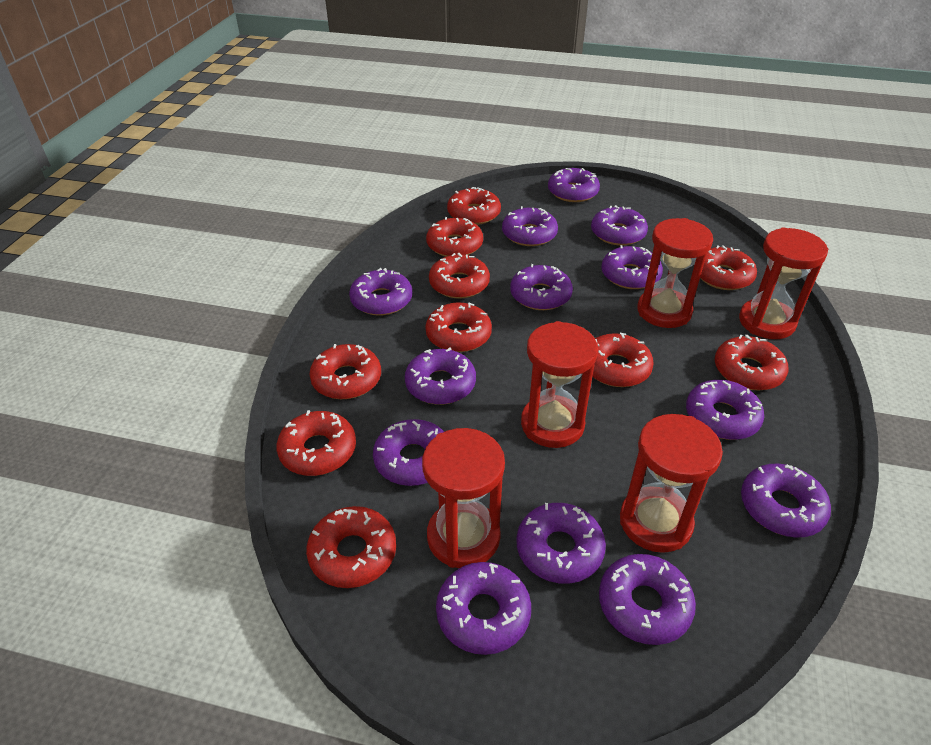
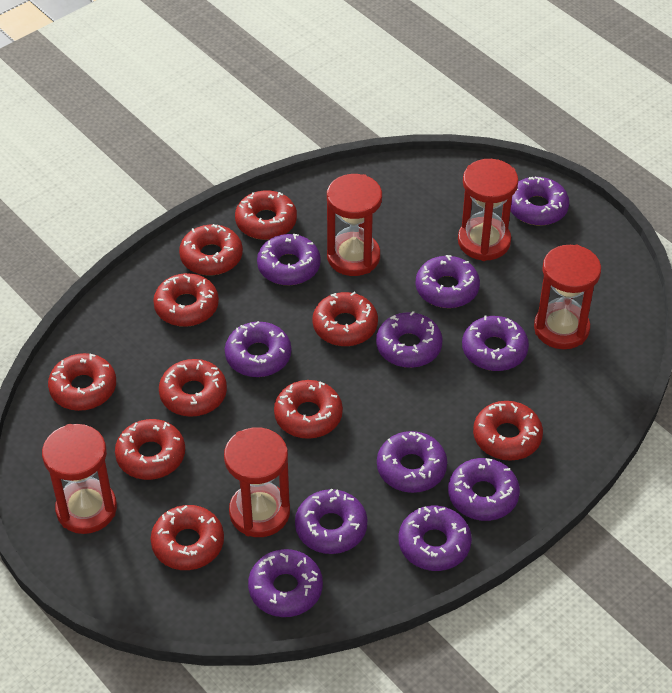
purple donut: [349,268,412,315] [373,419,444,486] [405,348,476,405] [436,562,531,655] [502,206,558,246] [510,264,573,310] [517,503,606,584] [548,168,600,202] [591,205,648,246] [599,554,696,645] [601,245,663,289] [686,380,764,440] [741,464,831,538] = 13 -> [225,321,291,377] [248,549,323,617] [257,233,321,286] [295,488,367,554] [376,311,442,368] [377,431,447,493] [398,506,472,571] [416,255,480,308] [448,458,520,521] [462,315,529,371] [510,177,569,226] = 11

